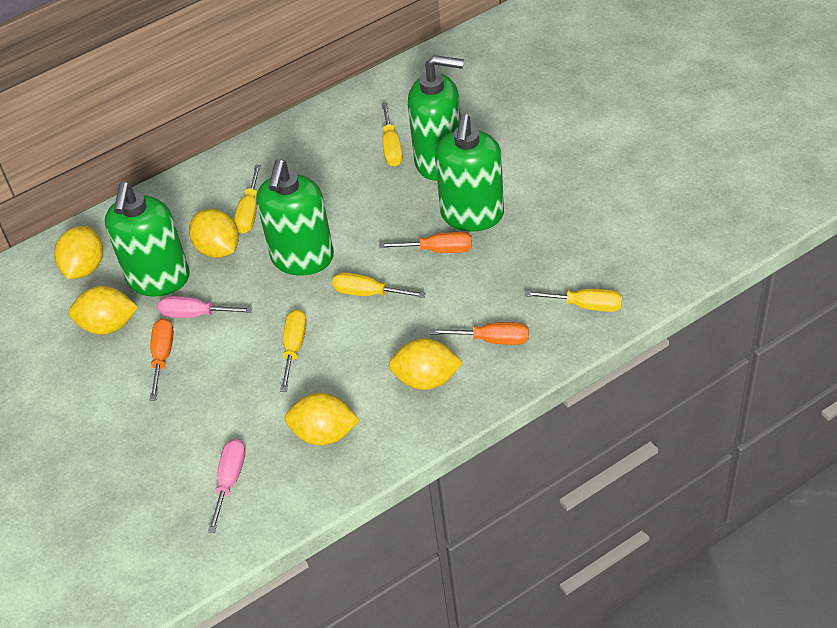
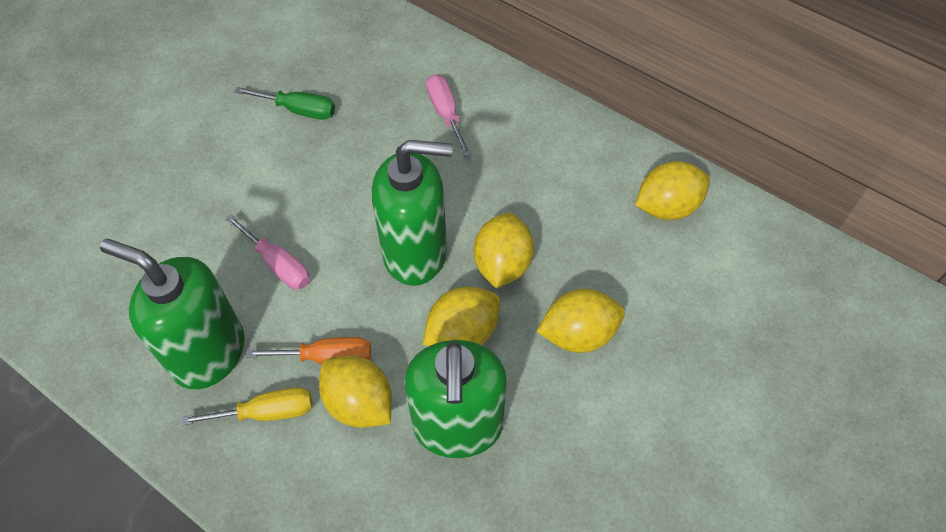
green screwdriver: none = 0 -> [234,87,335,120] = 1
green soap dispenser: [105,182,190,297] [256,159,334,275] [408,55,464,181] [435,114,504,231] = 4 -> [100,239,245,389] [371,140,453,286] [404,340,507,458] = 3
orange screwdriver: [150,318,174,401] [379,232,472,253] [430,322,529,345] = 3 -> [246,337,371,364] = 1
yellow screwdriver: [234,165,261,233] [280,309,307,392] [332,272,426,298] [382,103,403,166] [524,289,622,312] = 5 -> [181,387,312,426] = 1

